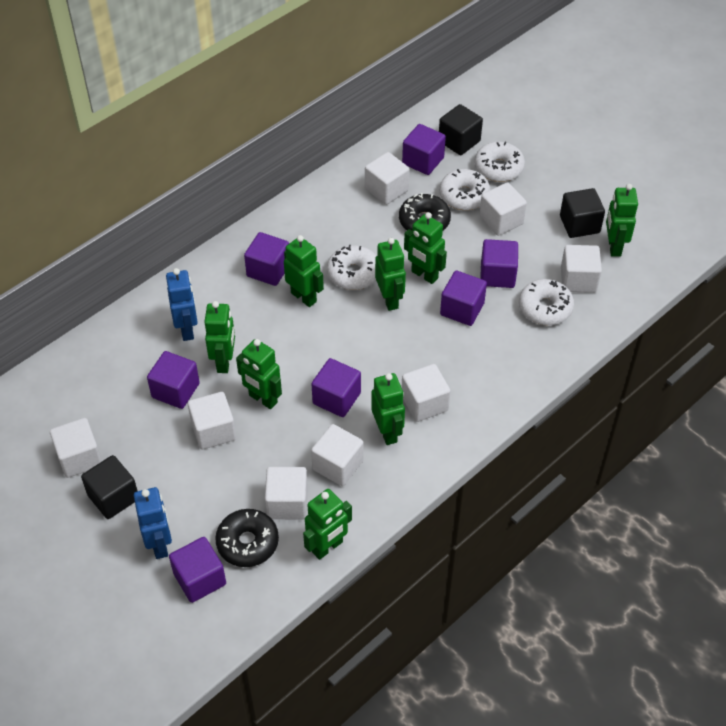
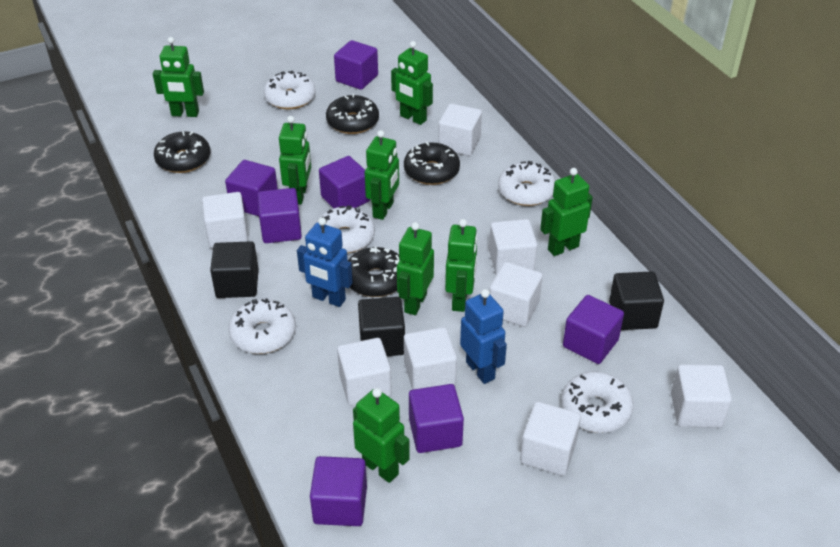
black donut: [215,509,279,567] [399,193,451,230] = 2 -> [154,131,210,173] [326,94,379,134] [348,247,400,297] [404,142,460,185] = 4
white donut: [327,245,376,290] [439,169,491,210] [474,142,525,182] [519,279,574,325] = 4 -> [228,298,296,354] [264,71,316,109] [316,205,375,253] [498,161,555,206] [561,372,634,433] = 5

